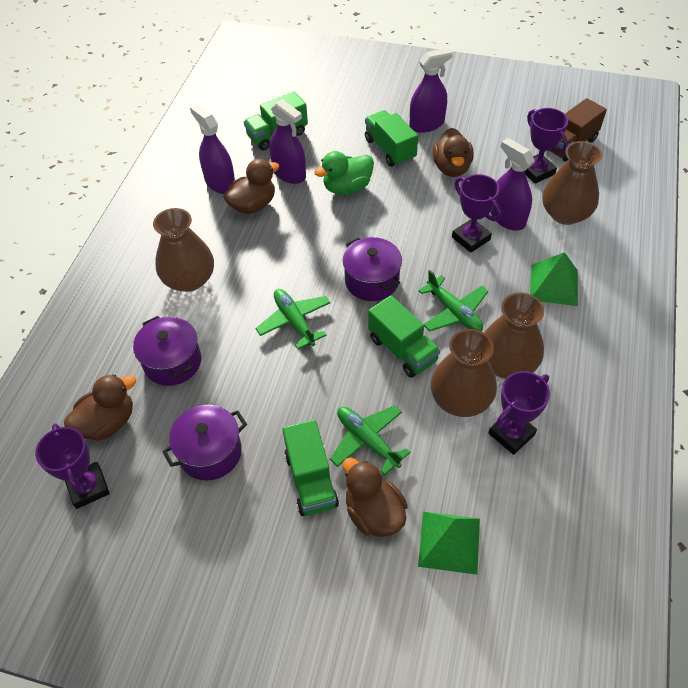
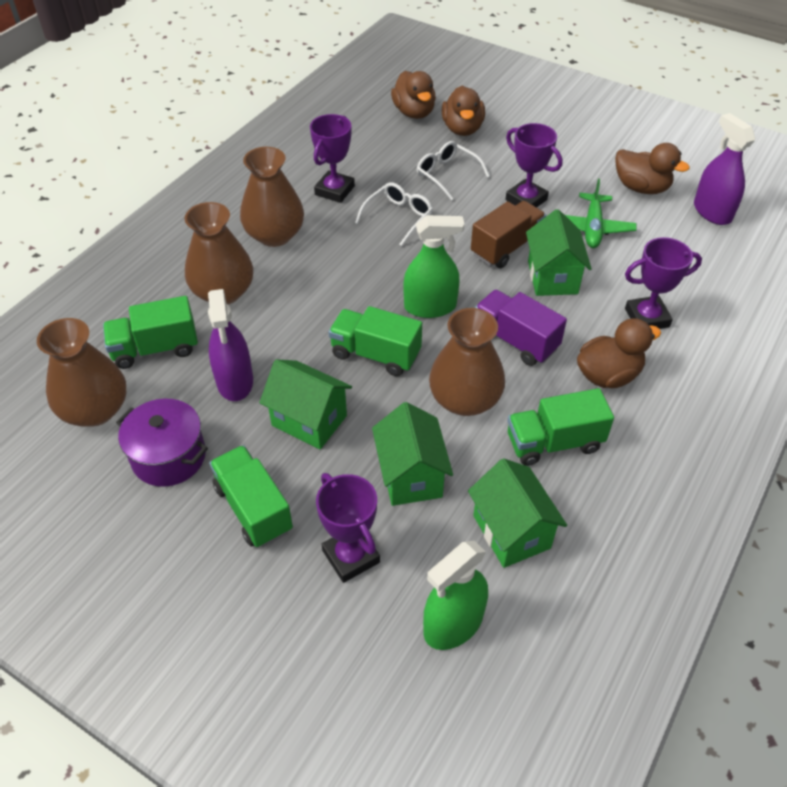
green duck: [314,151,374,195] = 1 -> none = 0
green house: none = 0 -> [259,359,352,449] [372,402,453,506] [468,458,567,568] [526,209,592,296] = 4
green plane: [256,289,330,349] [330,405,411,475] [418,270,488,332] = 3 -> [565,179,637,248] = 1
green pyramid: [418,511,480,575] [530,252,578,306] = 2 -> none = 0
green spray bottle: none = 0 -> [403,215,464,318] [423,541,488,650] = 2
purple pot: [133,316,201,386] [162,405,247,481] [343,237,402,301] = 3 -> [116,399,208,487] = 1
purple spray bottle: [190,104,235,194] [270,99,306,184] [410,48,453,133] [491,138,535,231] = 4 -> [208,289,253,401] [694,113,755,225] = 2
purple truck: none = 0 -> [475,290,567,366] = 1
white glasses: none = 0 -> [355,182,433,246] [417,141,490,201] = 2

